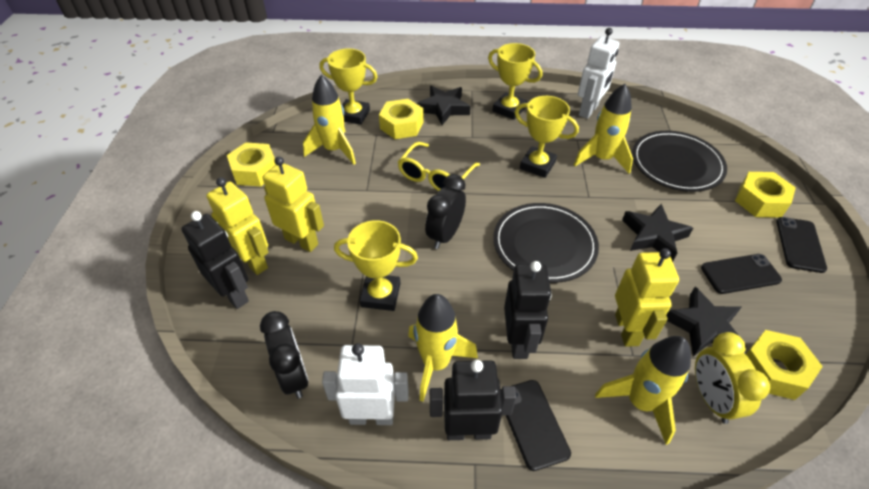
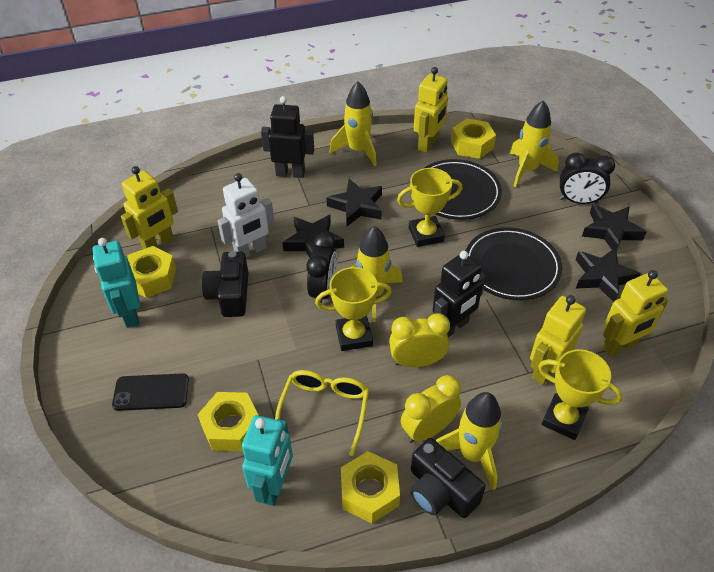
black camera: none = 0 -> [202,251,248,317] [410,438,486,518] = 2
black phone: [501,380,571,471] [701,254,782,294] [776,217,827,273] = 3 -> [112,373,189,411] = 1
black robot: [181,211,249,309] [430,360,516,440] [504,261,552,359] = 3 -> [261,96,314,178] [433,251,486,337] = 2
black star: [417,86,471,125] [622,204,693,262] [666,287,747,357] = 3 -> [282,215,344,258] [327,179,382,226] [576,247,641,302] [582,204,647,251] = 4
turquoise robot: none = 0 -> [93,238,140,328] [242,415,293,506] = 2
white robot: [322,343,409,425] [578,28,619,119] = 2 -> [217,173,274,258] = 1
yellow clock: [695,332,770,424] = 1 -> [389,313,450,367] [401,375,461,443] = 2
yellow robot: [206,177,269,275] [263,156,324,252] [615,248,679,347] = 3 -> [121,166,178,249] [414,67,448,153] [530,295,586,385] [602,270,668,357] = 4
yellow trophy: [320,48,378,125] [334,220,418,311] [488,43,542,120] [515,96,579,178] = 4 -> [315,267,392,351] [397,168,463,247] [538,349,622,440] = 3

